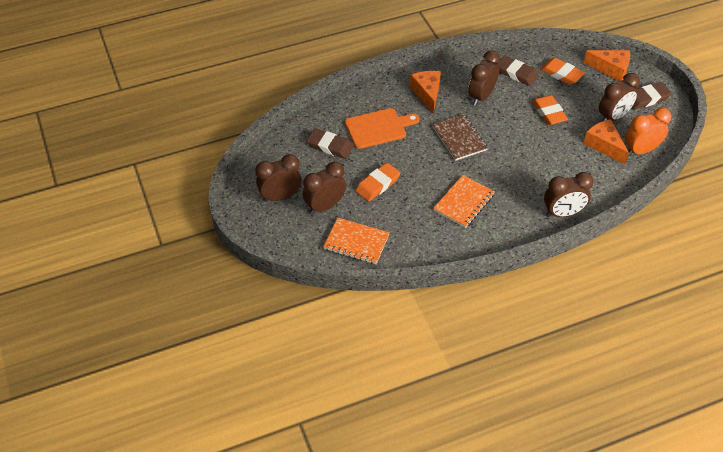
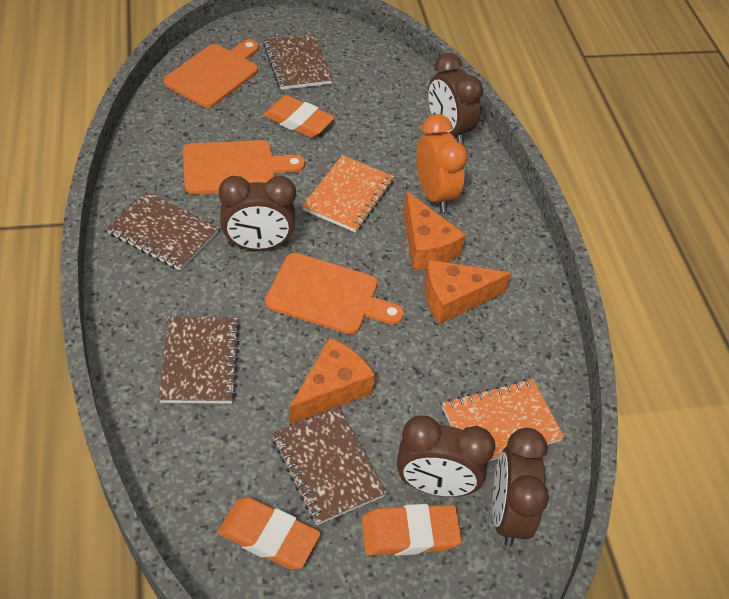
brown clock: [255,154,301,202] [303,162,346,215] [468,50,500,106] [544,172,593,217] [599,73,640,121] = 5 -> [219,176,296,250] [397,416,495,497] [428,53,483,145] [493,428,549,547] = 4
brown eraser: [306,128,354,159] [497,55,539,86] [632,82,671,110] = 3 -> none = 0
brown notebook: [432,114,488,161] = 1 -> [106,191,219,271] [159,317,240,404] [263,34,333,90] [272,407,387,525] = 4
orange cutting board: [345,108,420,149] = 1 -> [163,39,259,108] [183,140,305,194] [265,253,404,334] = 3

